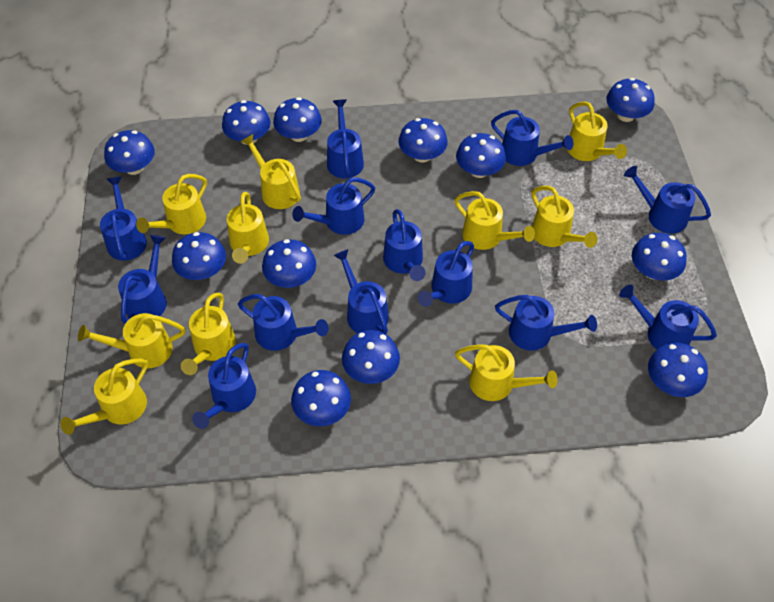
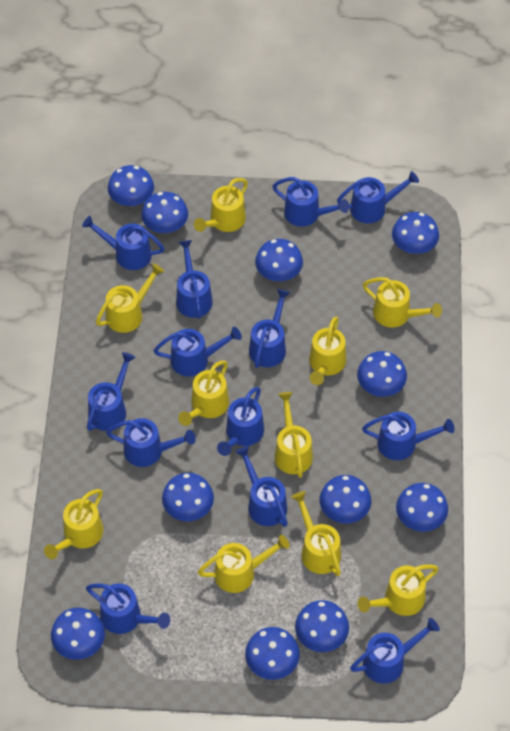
blue mushroom: [104,130,155,175] [172,232,226,280] [222,100,270,145] [262,239,316,288] [273,97,322,142] [291,370,351,426] [342,330,400,384] [398,118,448,163] [456,133,506,178] [606,78,655,122] [632,233,687,280] [648,343,708,397] = 12 -> [51,607,105,660] [108,165,154,206] [141,192,188,233] [162,473,214,521] [245,627,300,680] [255,239,303,281] [295,600,349,652] [320,475,371,524] [357,351,407,397] [392,212,439,254] [396,483,448,532] = 11

